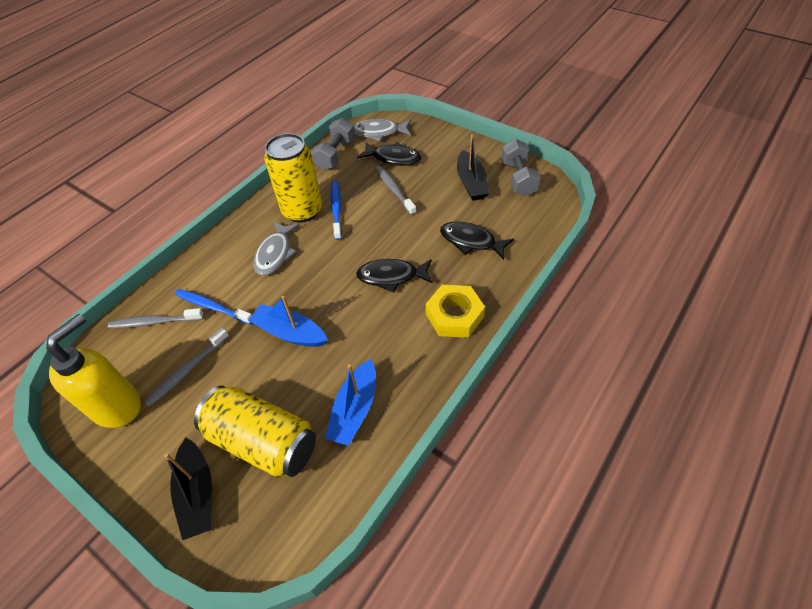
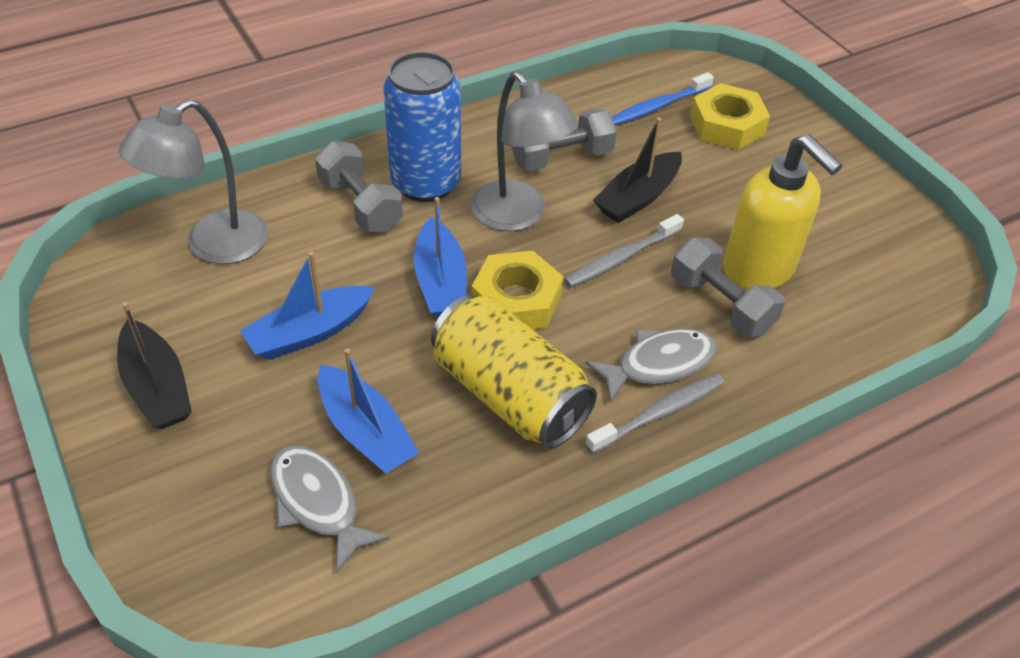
black fish: [356,259,433,292] [357,142,421,166] [440,221,514,260] = 3 -> none = 0
blue boat: [248,296,328,347] [325,359,376,446] = 2 -> [240,252,375,360] [318,348,420,474] [414,197,467,318] = 3
blue can: none = 0 -> [383,52,461,202] = 1
blue toothbrush: [175,289,252,324] [331,181,342,240] = 2 -> [612,72,714,125] = 1
grey dumbbell: [311,118,355,170] [501,139,541,196] = 2 -> [315,141,403,232] [512,108,617,171] [671,238,785,337] = 3
grey lamp: none = 0 -> [119,99,268,264] [471,71,578,231] = 2
grey toothbrush: [108,308,204,328] [144,328,229,407] [375,165,417,215] = 3 -> [564,214,684,288] [585,374,724,454] = 2
yellow can: [194,386,316,479] [264,133,322,223] = 2 -> [431,295,597,449] = 1
yellow nut: [426,285,485,338] = 1 -> [472,251,563,329] [690,83,770,150] = 2

